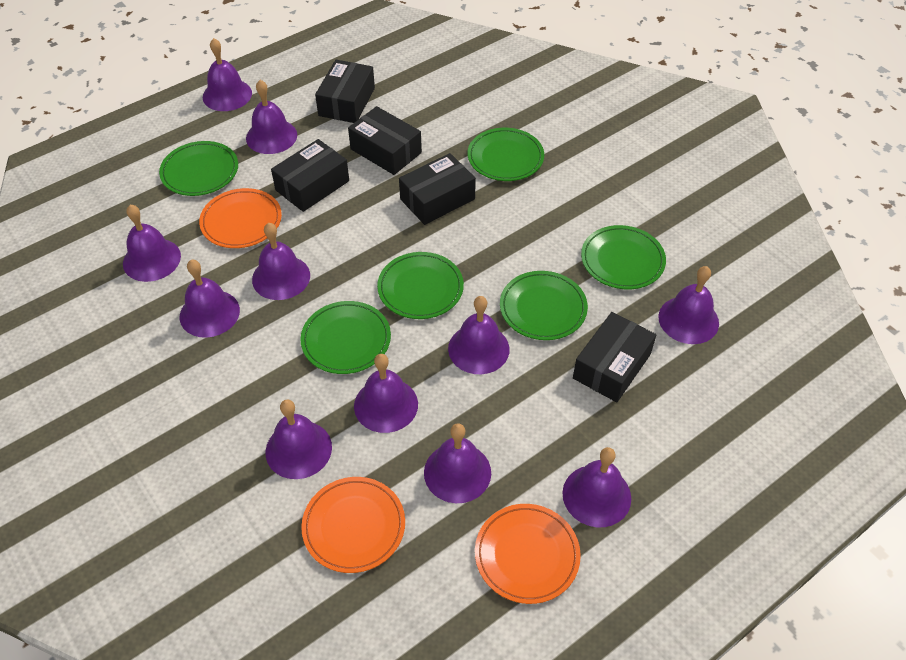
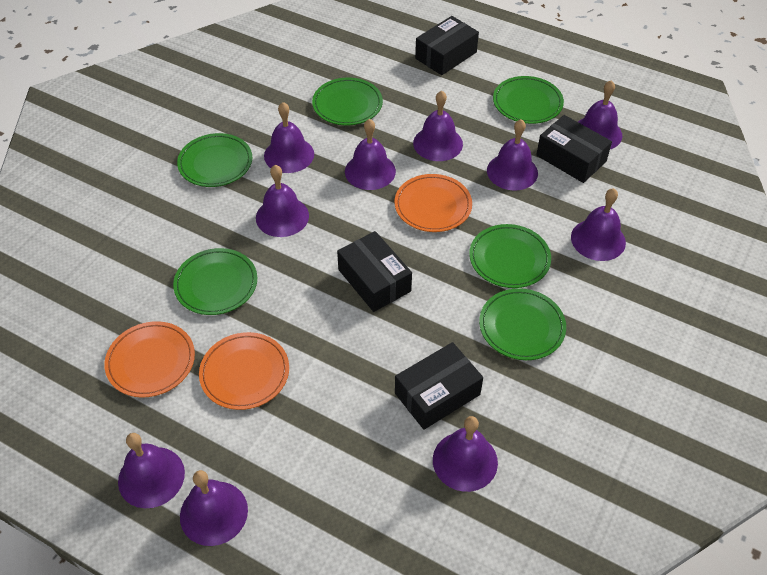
black box: [271,139,349,212] [315,60,375,123] [348,106,422,175] [399,153,476,225] [573,312,656,402] = 5 -> [337,231,412,312] [395,342,483,430] [415,16,479,75] [536,115,612,183] = 4
purple bell: [123,204,181,282] [180,260,240,338] [203,38,252,111] [246,80,297,154] [252,223,310,300] [265,399,332,479] [354,354,418,433] [424,423,491,503] [448,296,509,374] [562,447,631,527] [658,266,719,344] = 11 -> [118,433,185,508] [180,470,248,546] [256,165,309,237] [264,102,314,173] [345,119,396,190] [413,91,463,161] [433,416,498,492] [487,119,538,191] [571,188,626,261] [578,80,622,149] = 10

